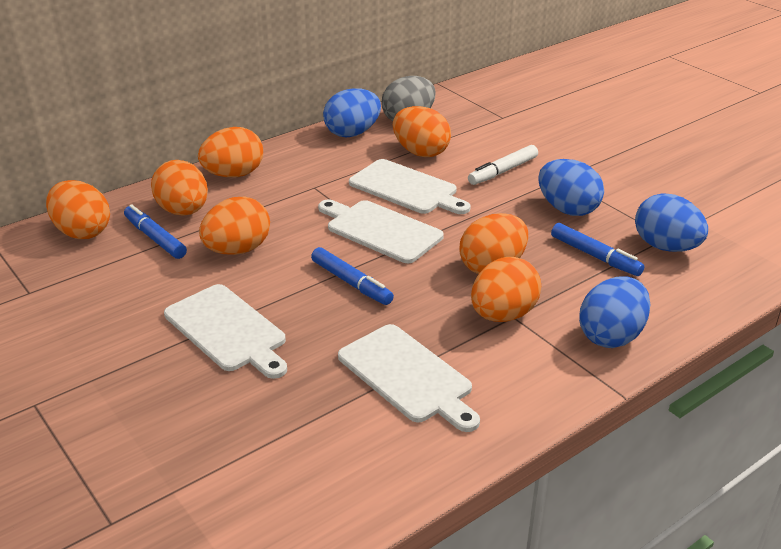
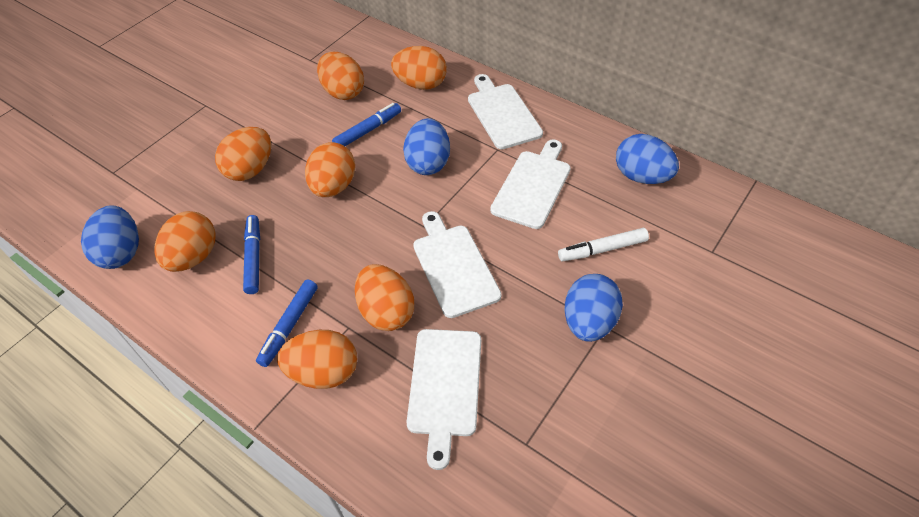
grey egg: [381,76,436,121] = 1 -> none = 0

